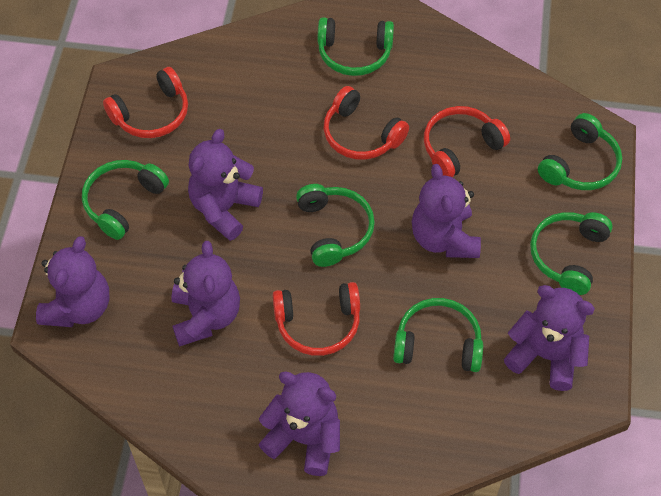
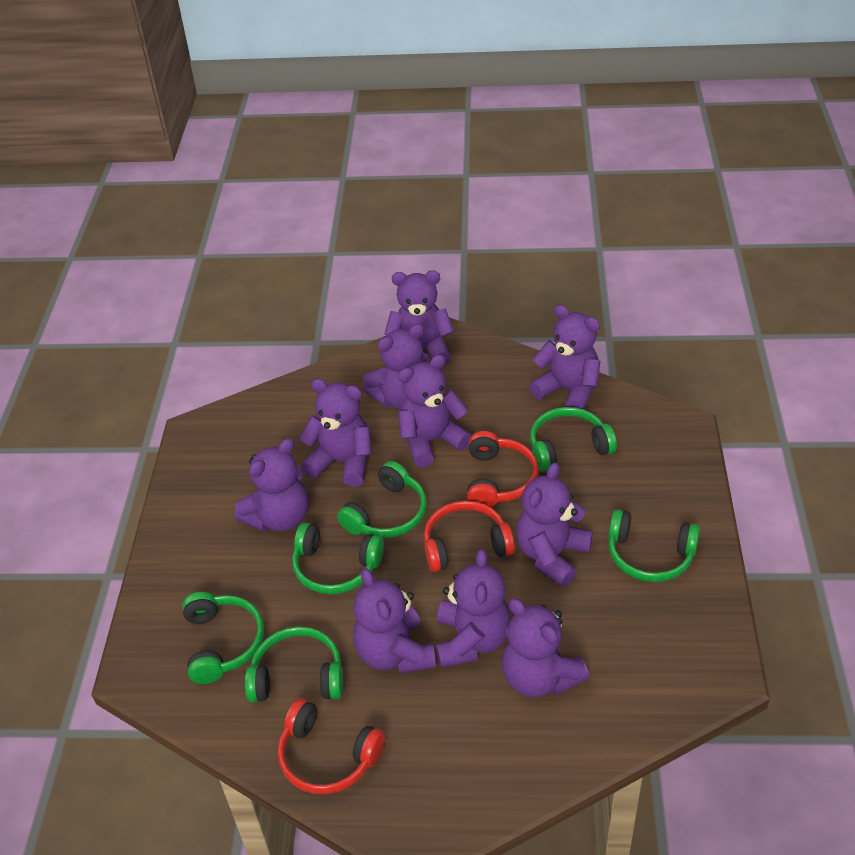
purple teddy bear: [36,236,109,327] [171,241,240,347] [188,129,263,241] [258,372,340,476] [412,164,481,258] [504,285,595,391] = 6 -> [235,438,308,532] [299,379,372,487] [353,568,436,674] [363,324,429,410] [384,270,454,365] [398,354,471,467] [436,549,511,668] [502,598,589,698] [516,463,593,587] [529,305,600,409] = 10
red headphones: [103,67,188,138] [272,282,360,356] [324,86,409,160] [424,106,510,177] = 4 -> [278,699,385,794] [424,501,515,572] [467,431,539,508] = 3

